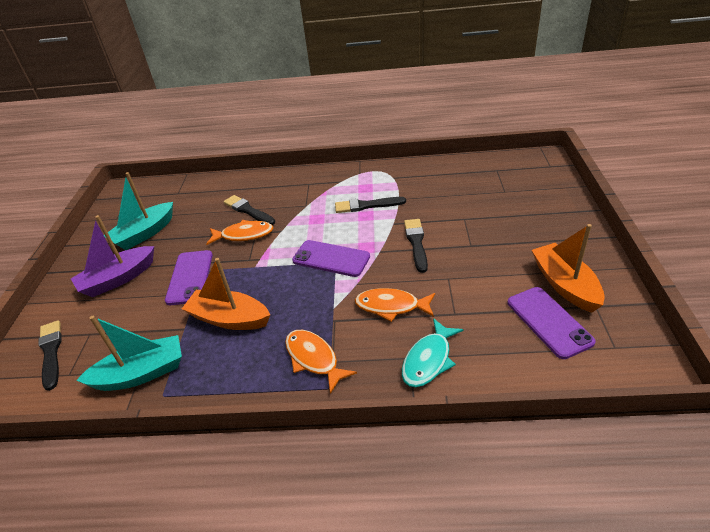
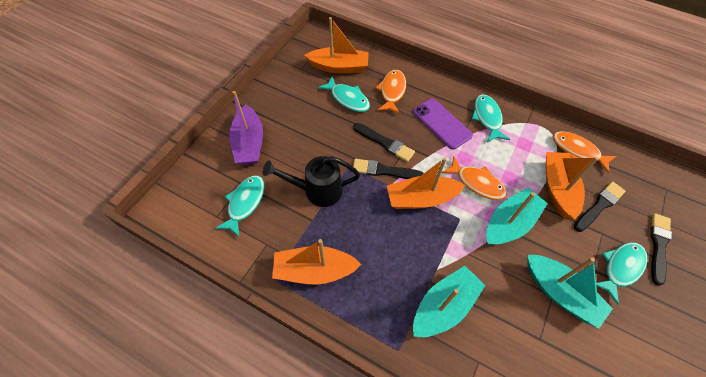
black watering can: none = 0 -> [263,156,360,207] = 1
orange boat: [182,258,270,330] [532,224,605,313] = 2 -> [272,239,361,285] [305,17,369,73] [387,157,465,209] [546,152,599,220] = 4
purple phone: [165,250,213,305] [292,240,370,277] [507,287,596,359] = 3 -> [413,98,473,150] = 1
turquoise boat: [76,316,182,391] [104,172,173,250] = 2 -> [413,266,486,337] [486,188,548,245] [527,255,613,329] = 3
turquoise fish: [402,318,463,387] = 1 -> [215,175,264,237] [318,76,370,112] [472,94,510,142] [596,242,647,305] = 4

